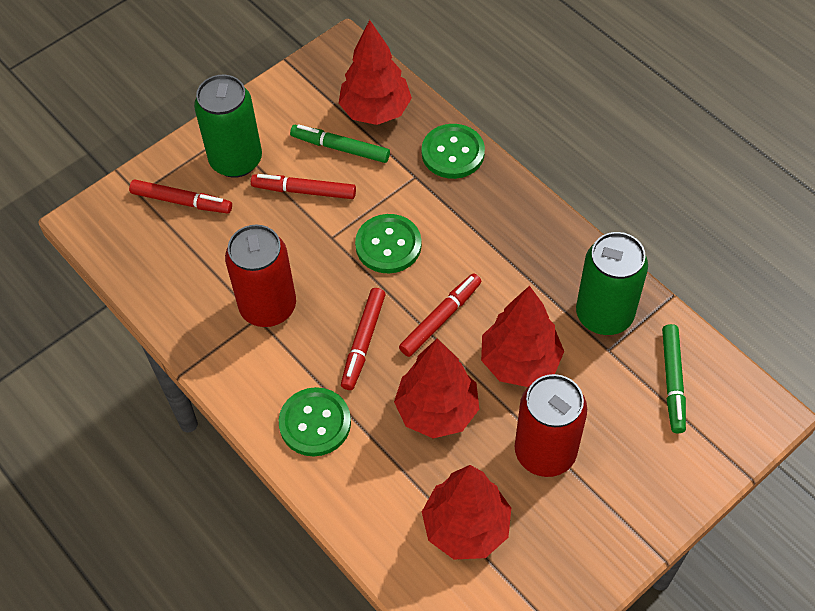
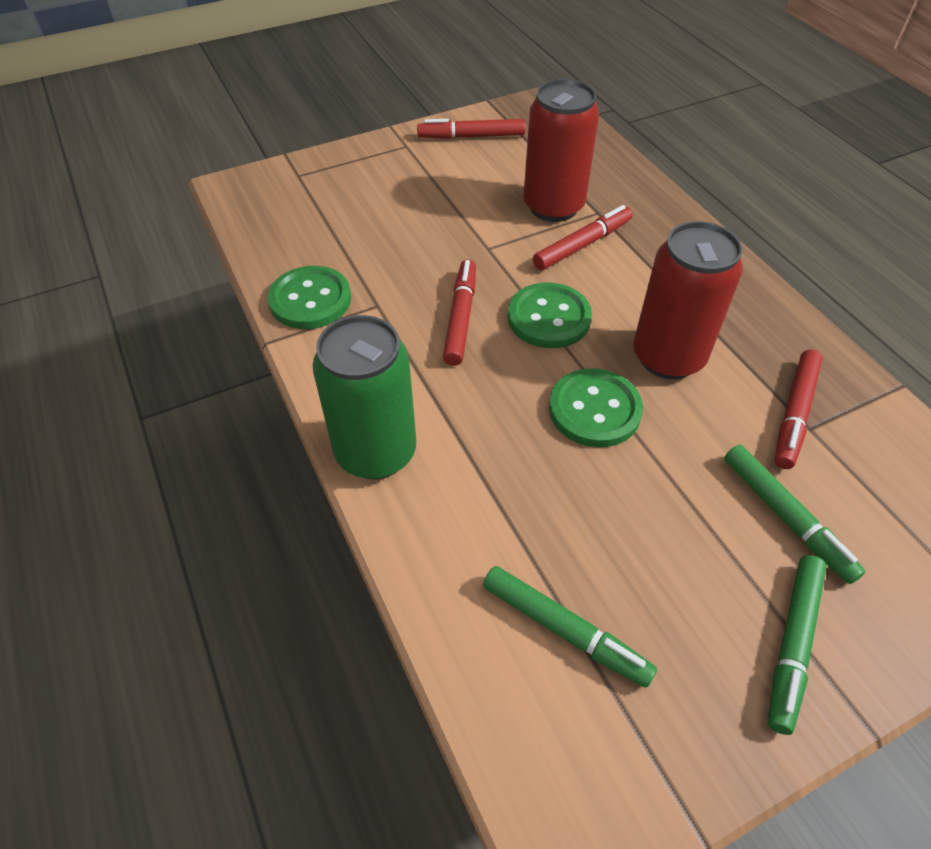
green can: [194,75,262,178] [576,232,648,335] = 2 -> [313,315,416,479] = 1
green marker: [290,124,390,163] [662,324,686,433] = 2 -> [483,566,657,688] [724,445,865,584] [768,555,827,735] = 3
red tree: [338,20,412,125] [394,338,479,438] [422,465,511,559] [481,286,564,387] = 4 -> none = 0

